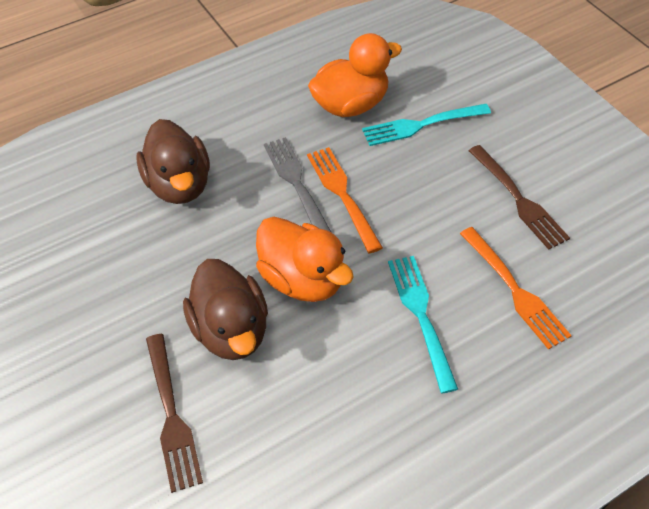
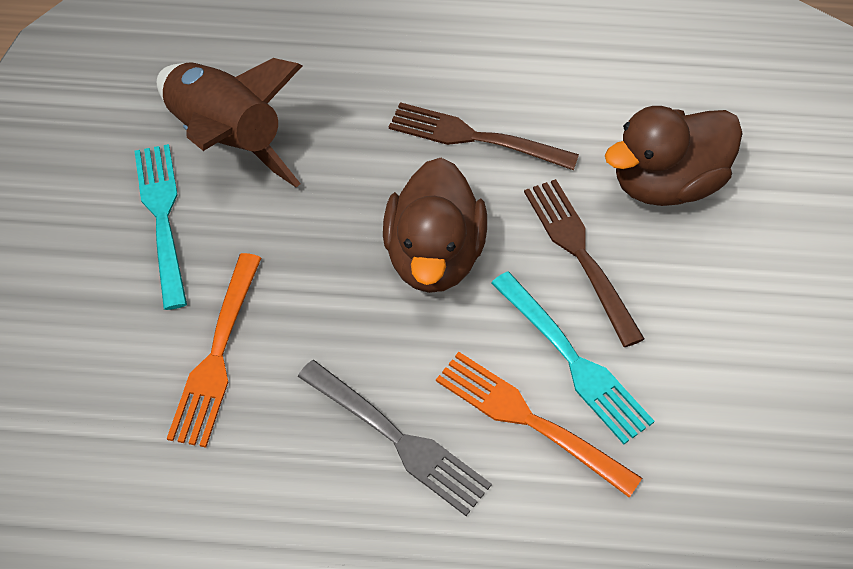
brown rocket: none = 0 -> [157,58,303,188] = 1
orange duck: [256,217,354,302] [308,33,402,117] = 2 -> none = 0

